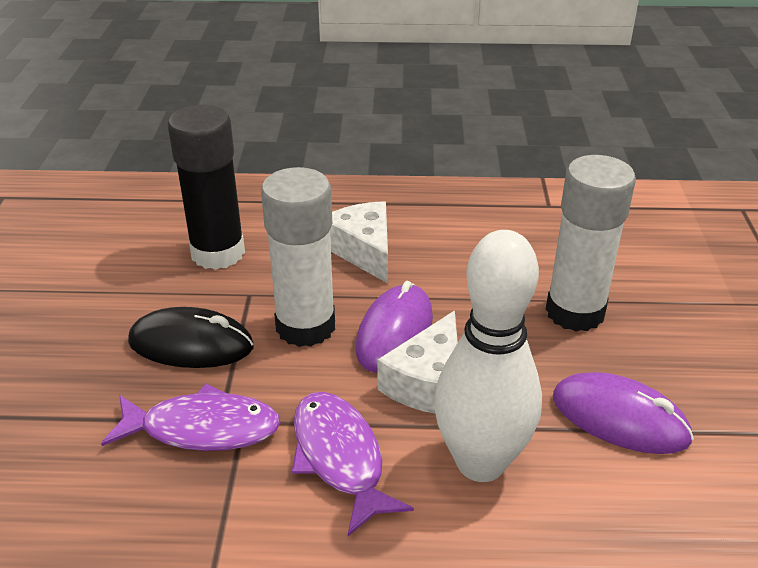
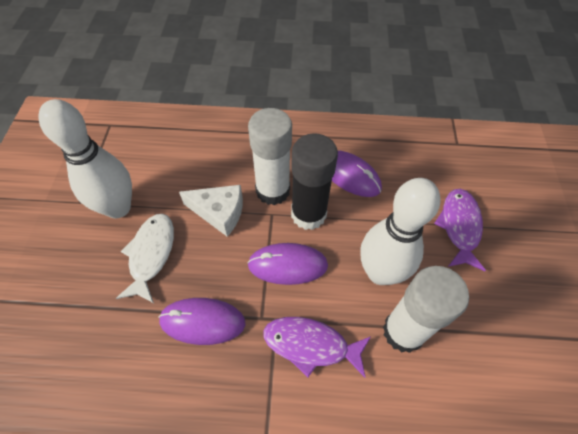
black mouse: [128,307,254,368] = 1 -> none = 0
purple mouse: [356,281,433,373] [553,372,694,454] = 2 -> [158,298,246,345] [247,243,328,285] [332,150,382,197] = 3
white bowling pin: [434,230,542,482] = 1 -> [38,99,132,218] [360,178,440,285] = 2
white cheese: [330,201,388,283] [377,311,458,413] = 2 -> [179,185,243,237] = 1
white fish: none = 0 -> [116,214,174,303] = 1

